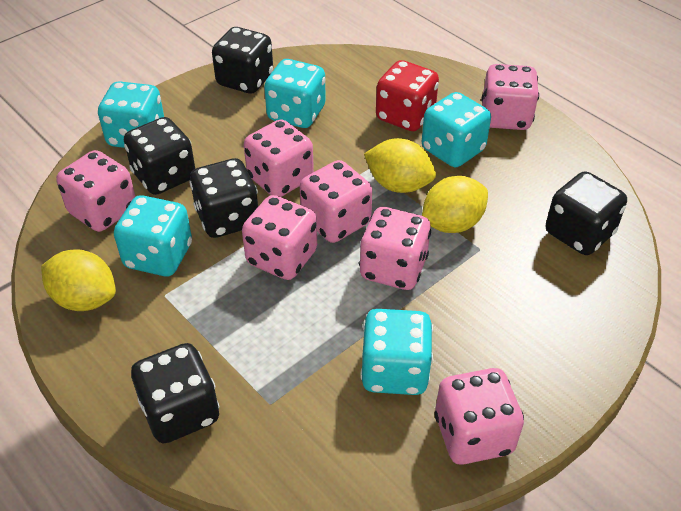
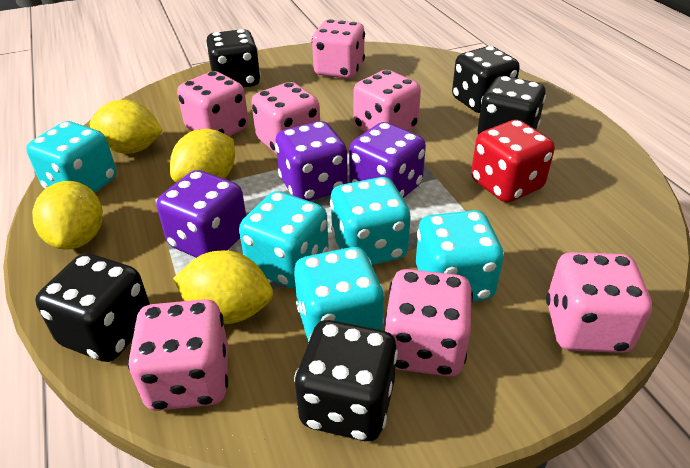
purple dice: none = 0 -> [157,170,246,258] [275,121,348,201] [349,122,426,198] = 3
yellow lemon: [41,249,116,311] [364,138,436,193] [422,176,488,233] = 3 -> [32,181,103,250] [90,100,163,154] [170,129,235,182] [173,250,273,324] = 4

